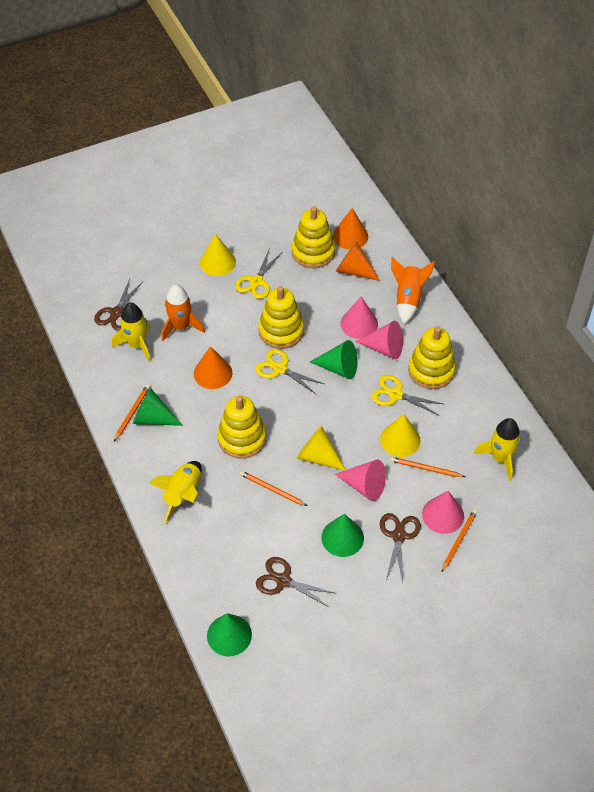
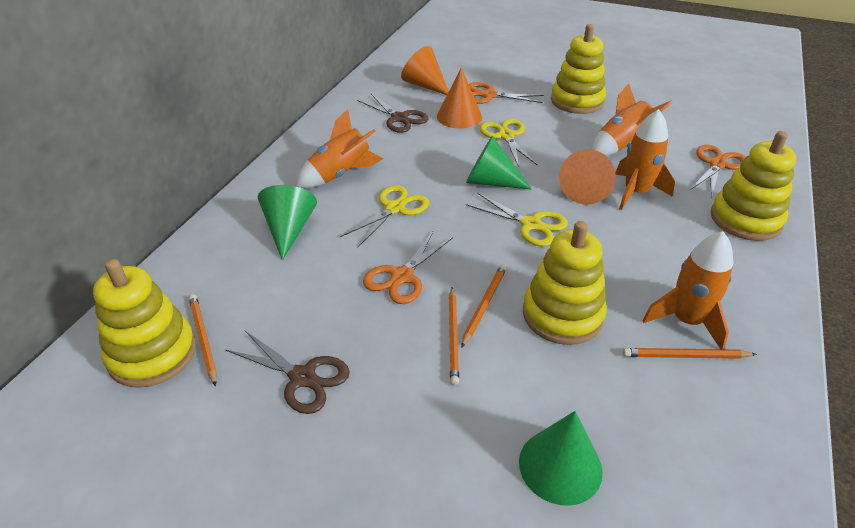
brown scissors: [94,279,143,331] [256,557,335,607] [380,513,421,582] = 3 -> [225,331,350,414] [357,94,428,133] = 2
green cone: [133,388,183,426] [207,613,252,657] [310,340,358,379] [322,514,364,557] = 4 -> [258,185,317,260] [466,136,532,190] [519,411,603,506] = 3
orange rocket: [162,285,205,341] [391,257,435,324] = 2 -> [296,109,383,188] [591,84,673,156] [615,109,675,210] [642,231,733,349] = 4
orange scissors: none = 0 -> [363,230,453,304] [469,82,544,104] [690,145,745,198] = 3
pink cone: [335,460,386,501] [341,297,378,339] [355,321,403,359] [422,491,464,534] = 4 -> none = 0
yellow cone: [200,234,236,276] [297,426,346,471] [380,414,421,457] = 3 -> none = 0
yellow rocket: [112,302,151,362] [149,461,202,523] [474,418,521,481] = 3 -> none = 0

